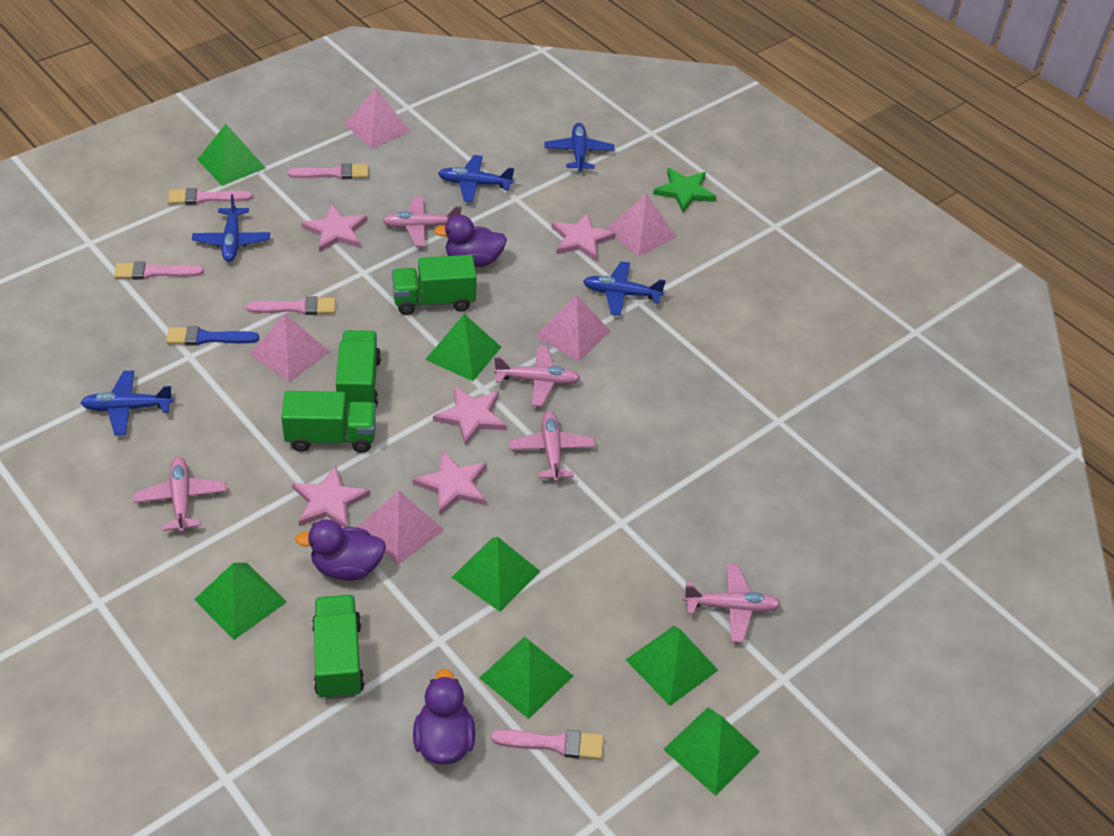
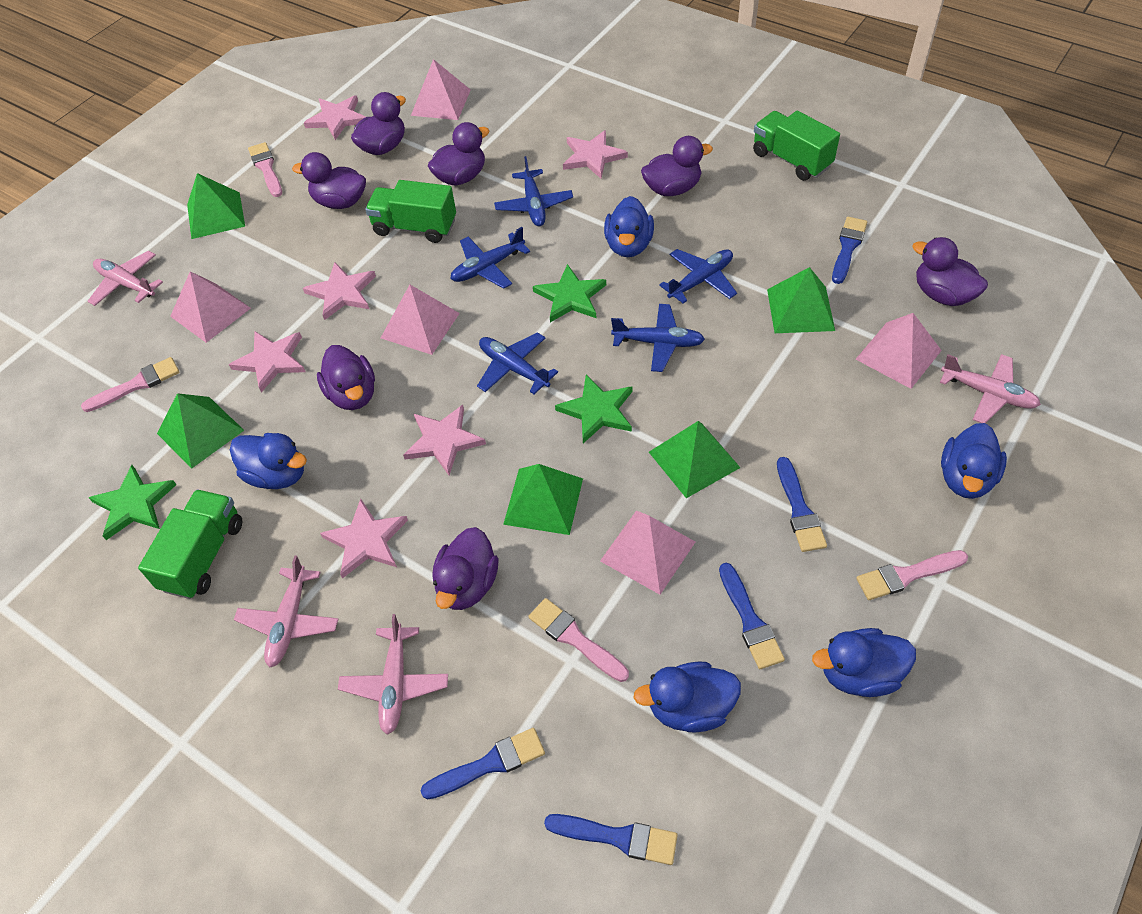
blue brush: [166,326,259,345] = 1 -> [421,728,545,800] [544,814,677,865] [719,563,785,669] [777,457,827,552] [832,217,867,284] = 5
blue duck: none = 0 -> [230,433,307,489] [604,196,654,257] [633,661,741,733] [812,628,916,697] [941,423,1007,499] = 5
green pyramid: [194,563,287,640] [197,124,265,186] [425,314,501,381] [451,537,540,612] [480,636,573,719] [626,626,718,706] [663,707,760,796] = 7 -> [157,393,244,469] [187,173,245,239] [503,464,583,535] [649,421,741,498] [767,267,835,333] = 5
green star: [653,168,716,213] = 1 -> [88,465,176,540] [533,264,606,322] [555,375,632,443] = 3
green truck: [281,391,376,453] [312,595,365,700] [336,330,381,411] [392,255,477,315] = 4 -> [138,489,242,599] [365,180,456,243] [753,111,840,181] = 3
pink brush: [114,261,204,280] [168,188,253,205] [246,296,336,315] [288,163,369,179] [491,729,604,760] = 5 -> [81,357,180,412] [248,142,282,197] [528,598,629,682] [856,550,968,600] = 4
pink plane: [134,457,227,533] [382,196,462,247] [494,345,580,407] [509,411,595,482] [683,563,781,643] = 5 -> [87,251,163,306] [234,555,338,667] [338,614,448,735] [940,354,1041,423] = 4
pink star: [292,465,370,528] [301,204,367,252] [413,450,487,515] [433,386,507,446] [551,213,616,261] = 5 -> [229,331,306,393] [303,262,376,320] [304,96,365,140] [320,499,408,579] [403,405,486,476] [563,130,628,178] = 6
purple duck: [295,519,386,581] [413,669,475,765] [434,215,507,267] = 3 -> [292,152,366,209] [317,345,375,410] [351,92,406,155] [428,122,489,186] [432,527,499,610] [641,136,713,196] [912,237,988,306] = 7

